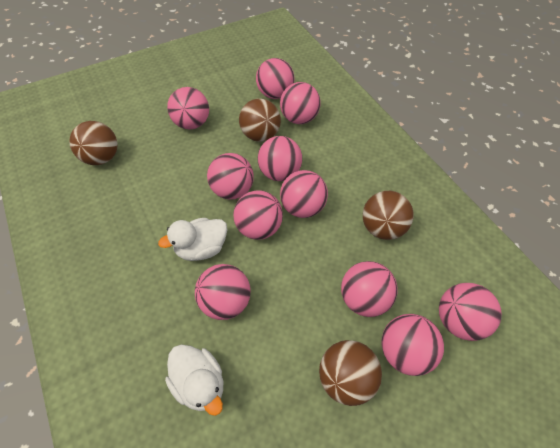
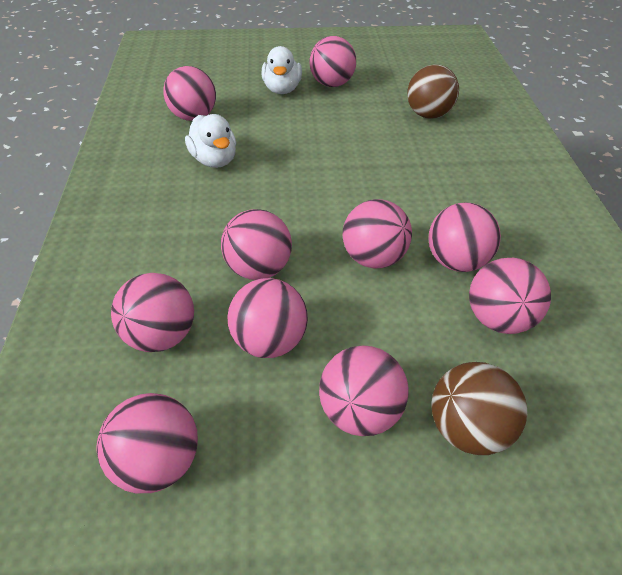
brown ball: [69,121,118,165] [239,99,281,142] [319,340,382,406] [363,191,414,240] = 4 -> [407,64,459,119] [431,362,527,455] = 2
pink ball: [167,87,209,129] [195,264,251,320] [207,153,254,199] [233,190,283,240] [256,58,294,99] [258,136,302,181] [280,82,320,124] [280,170,328,218] [341,261,398,317] [382,314,444,376] [439,283,502,341] = 11 -> [96,393,198,493] [111,273,194,352] [163,66,216,121] [221,209,292,280] [227,278,308,358] [309,36,356,87] [319,345,409,436] [343,199,412,268] [428,202,501,272] [469,258,551,334] = 10

